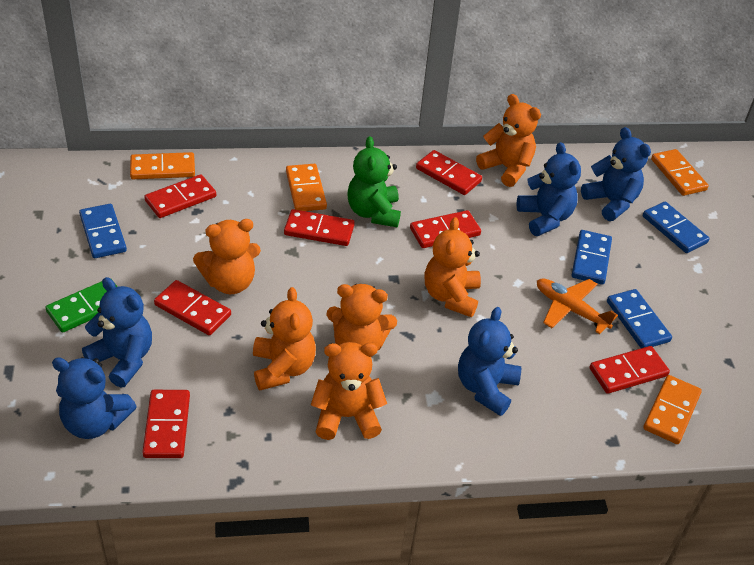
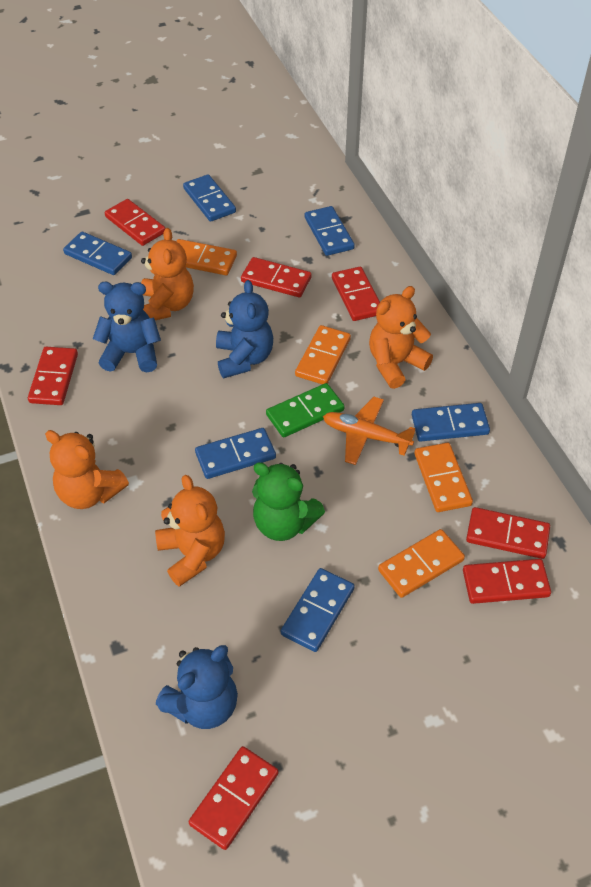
blue domino: [79,204,127,258] [572,230,612,285] [607,289,672,348] [643,202,709,253] = 4 -> [63,232,132,275] [183,174,236,222] [195,428,276,479] [281,568,354,652] [305,206,355,256] [412,403,490,441] = 6
blue teddy bear: [52,357,137,439] [82,277,152,388] [458,307,521,416] [517,142,581,236] [581,127,651,221] = 5 -> [93,281,161,373] [156,645,238,729] [216,280,273,378] = 3
orange teddy bear: [193,219,261,294] [253,287,316,390] [311,342,387,440] [326,284,397,351] [424,217,481,317] [476,94,541,187] = 6 -> [45,430,129,509] [141,228,194,320] [155,475,225,587] [369,286,433,389] = 4

